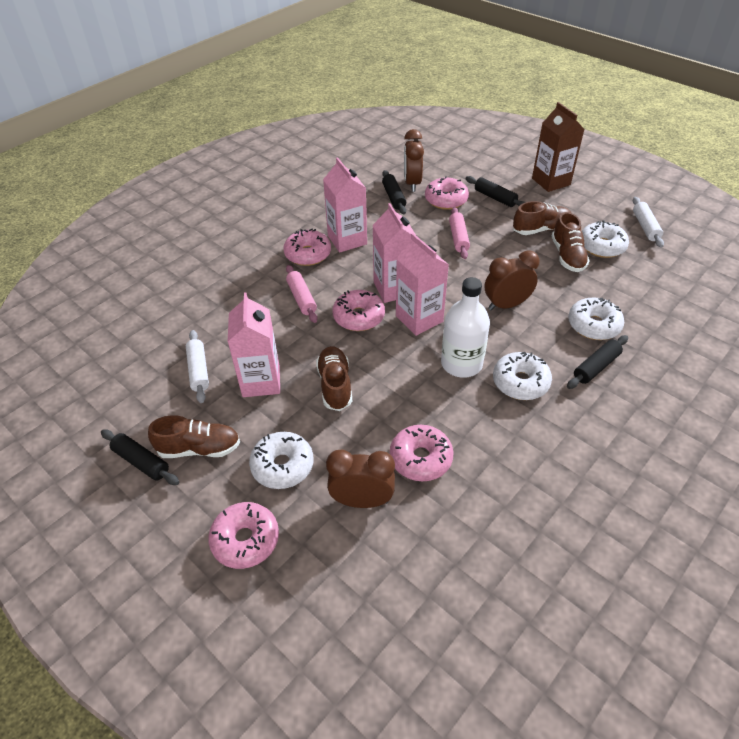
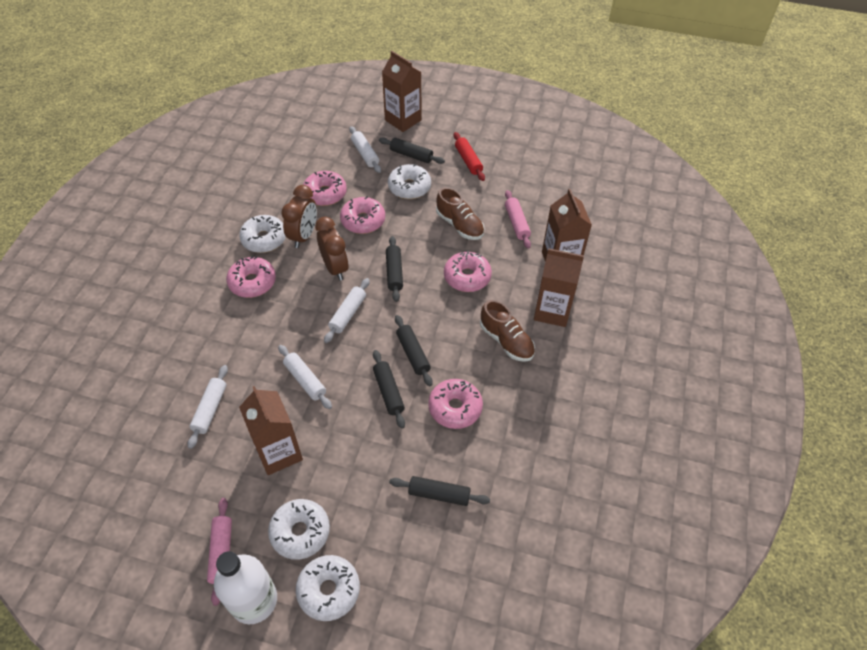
black rolling pin: [101,429,179,485] [382,170,406,214] [466,176,526,207] [567,335,628,389] = 4 -> [373,350,405,428] [379,137,445,164] [386,236,403,302] [389,476,490,506] [395,315,433,386] = 5
brown carton: [532,102,585,192] = 1 -> [239,386,303,475] [382,51,422,132] [534,248,584,327] [542,189,592,262] = 4
brown clock: [326,449,395,508] [404,129,424,192] [485,250,540,310] = 3 -> [281,185,317,248] [315,217,349,281] = 2
brown shoe: [148,415,240,458] [316,346,352,411] [513,201,571,235] [552,212,590,272] = 4 -> [436,187,484,240] [480,300,535,362] = 2
pink carton: [228,292,280,397] [323,157,367,253] [372,203,416,303] [396,233,449,336] = 4 -> none = 0
red rolling pin: none = 0 -> [454,132,485,181] = 1
white rolling pin: [186,330,209,403] [633,197,664,248] = 2 -> [188,365,228,449] [278,345,332,409] [324,278,370,343] [349,126,381,173] = 4

